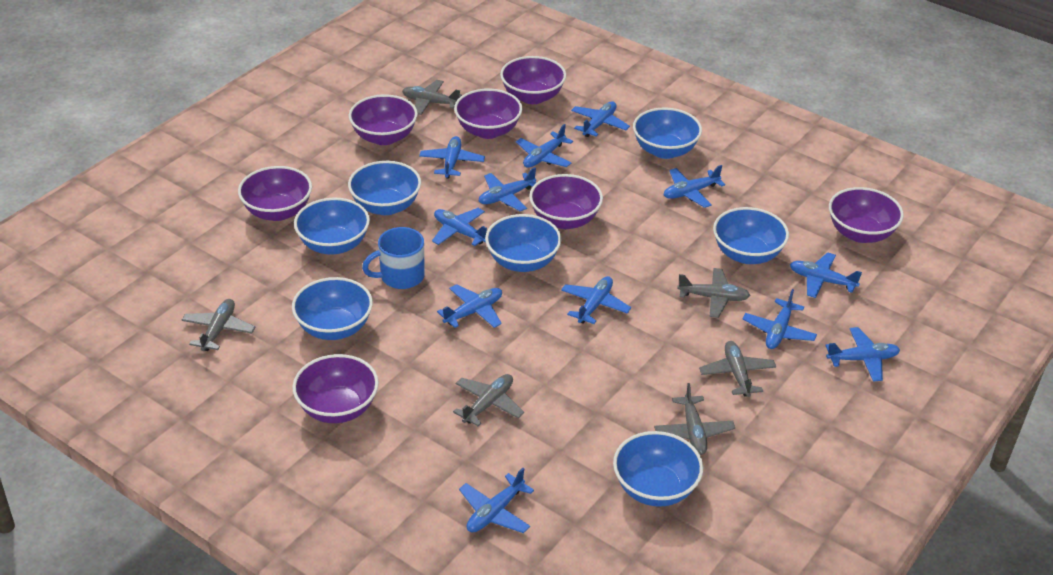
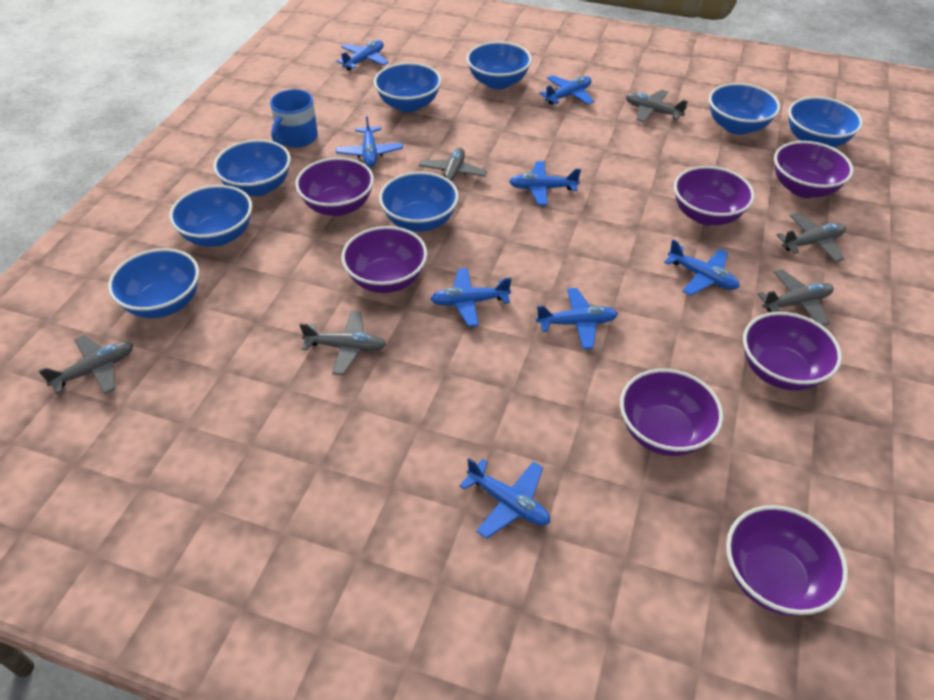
blue bowl: [292,277,373,340] [294,197,370,255] [348,161,421,215] [485,214,562,272] [613,431,703,507] [633,107,702,159] [713,207,789,264] = 7 -> [108,248,199,318] [169,185,252,247] [213,139,291,197] [374,62,441,112] [379,172,459,232] [466,42,532,90] [709,83,780,135] [788,97,863,147] = 8
blue plane: [419,136,485,179] [432,208,487,246] [437,284,502,328] [459,468,534,533] [479,167,536,211] [516,124,573,168] [561,276,631,324] [571,101,630,137] [664,165,725,208] [743,289,817,349] [790,252,862,298] [825,327,900,382] = 12 -> [336,40,389,71] [336,114,403,167] [431,268,511,327] [459,458,550,539] [509,161,581,206] [536,288,618,349] [539,75,594,105] [664,240,740,296] = 8

